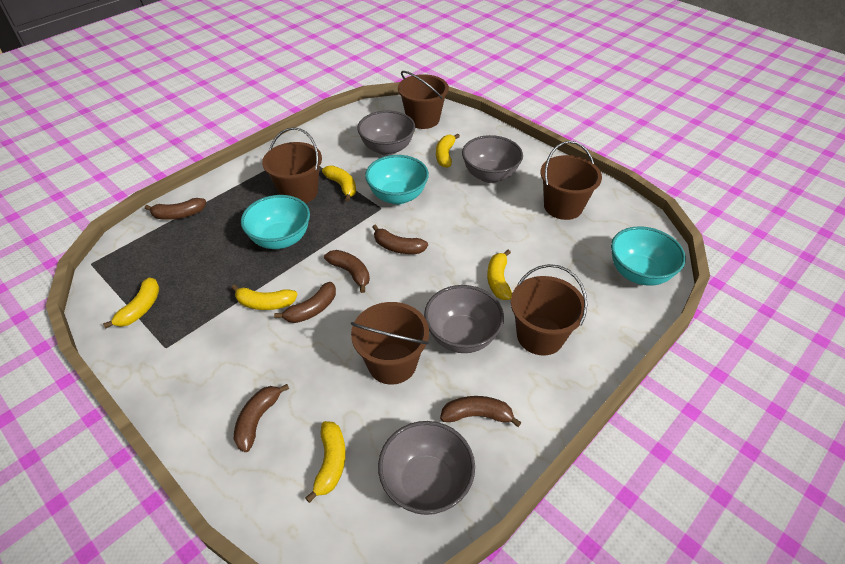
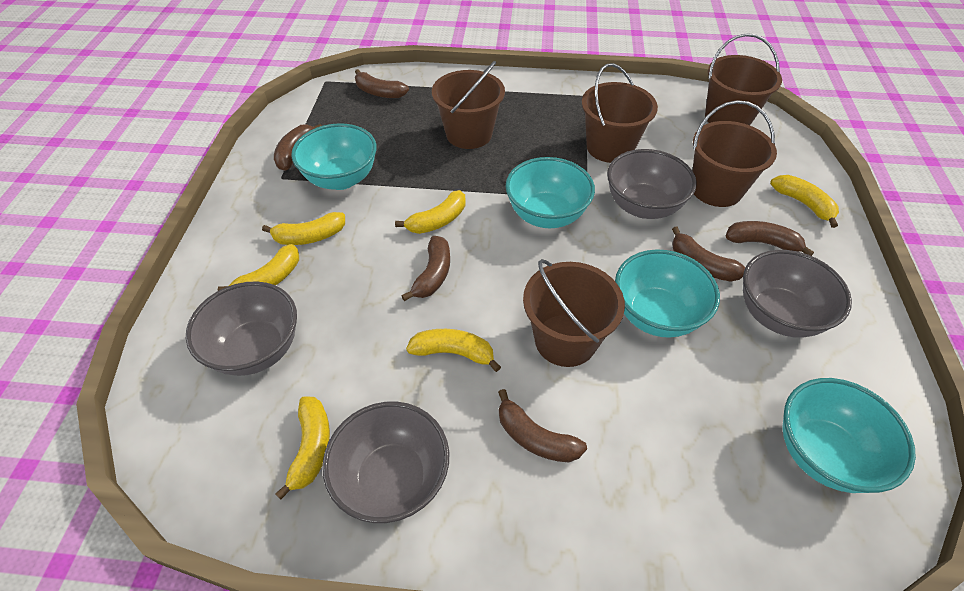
turquoise bowl: [241,195,310,249] [365,155,429,205] [611,226,686,286] = 3 -> [291,123,377,190] [505,157,595,228] [615,249,720,338] [782,378,916,493] = 4

